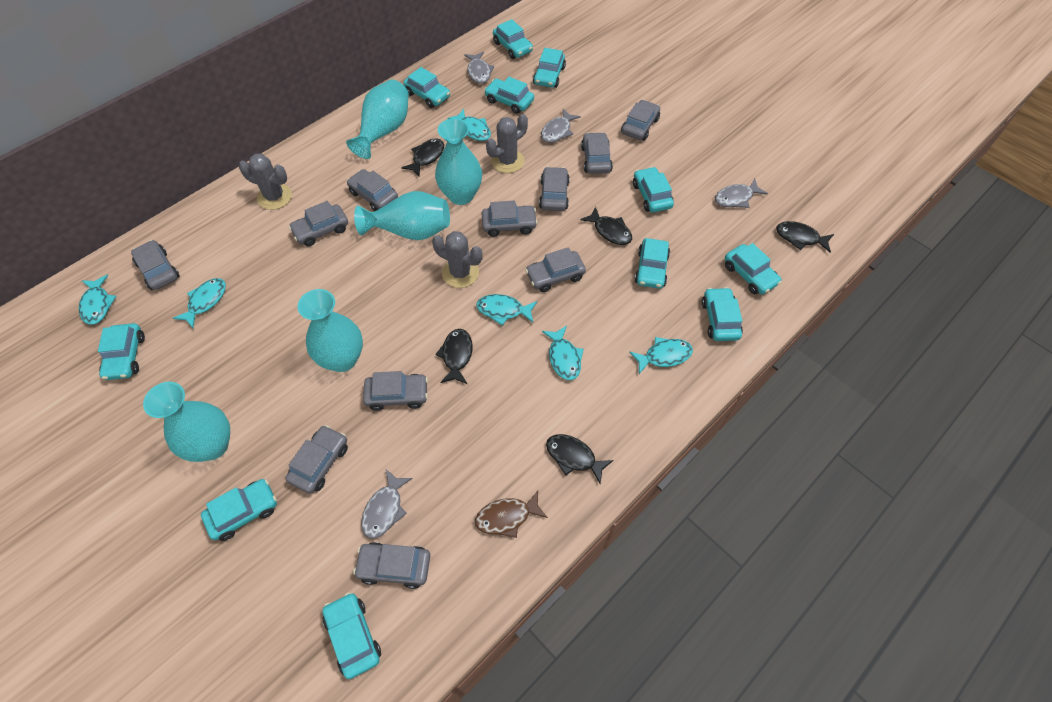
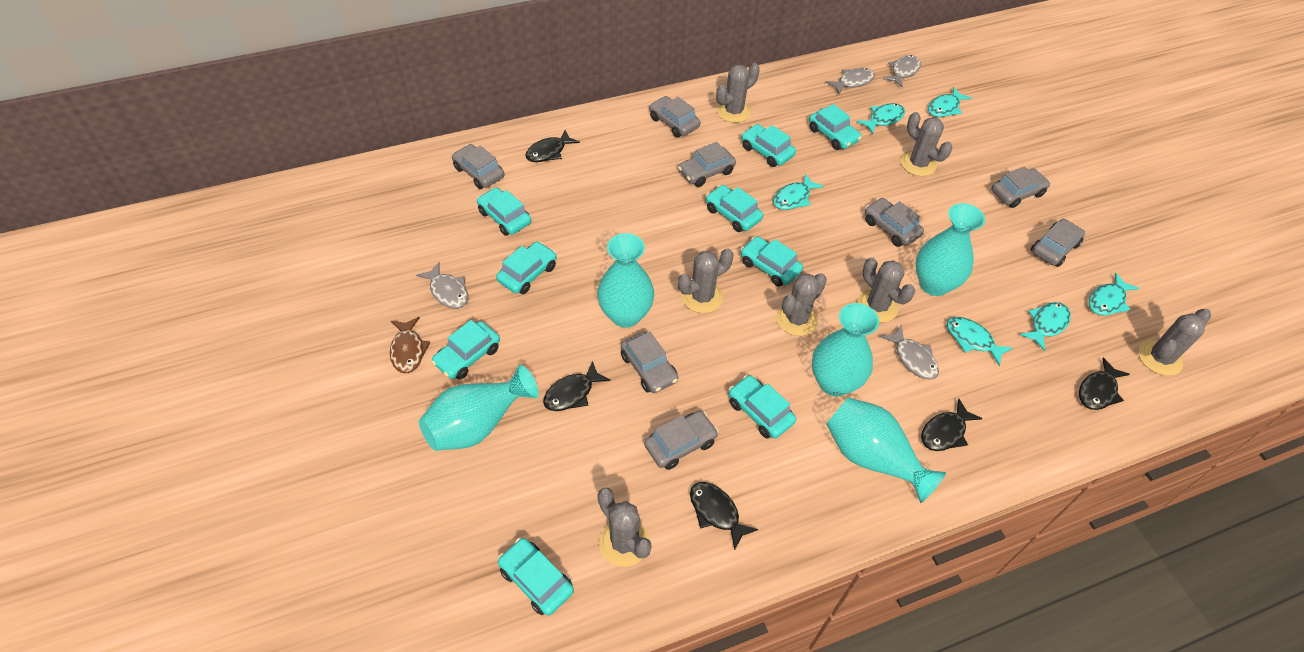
grey cactus: [239,153,292,210] [432,231,483,288] [486,114,528,173] = 3 -> [597,488,652,567] [678,248,733,313] [716,63,760,123] [776,273,827,336] [857,258,915,323] [901,112,952,176] [1139,309,1211,376] = 7
grey car: [131,240,179,290] [286,425,348,494] [289,201,348,246] [347,169,398,211] [353,542,430,589] [363,371,428,411] [482,200,538,237] [525,247,586,292] [539,167,570,211] [581,132,613,174] [621,100,660,141] = 11 -> [452,144,505,189] [621,332,678,393] [644,411,718,470] [649,96,700,137] [678,142,736,187] [865,198,924,247] [991,166,1050,208] [1031,219,1085,267] = 8
turquoise car: [98,323,145,380] [201,479,277,541] [322,592,381,679] [403,67,450,108] [484,77,534,114] [493,19,533,59] [533,48,566,88] [633,167,674,213] [634,238,670,289] [702,287,743,341] [725,243,782,295] = 11 -> [431,320,500,380] [477,187,531,236] [496,242,557,294] [498,538,574,616] [706,185,763,232] [729,375,796,439] [741,124,796,167] [741,236,803,287] [809,104,862,150] = 9

